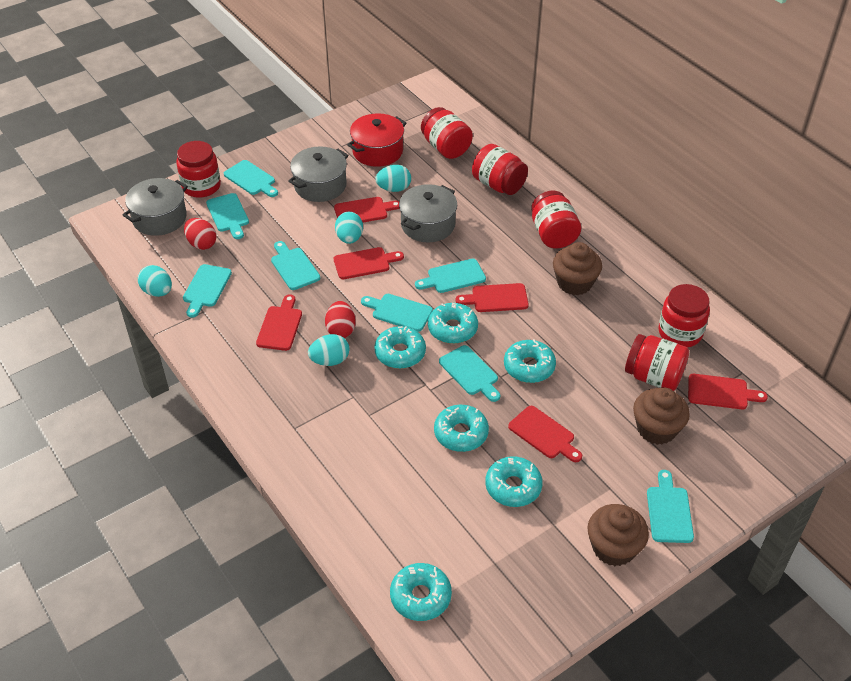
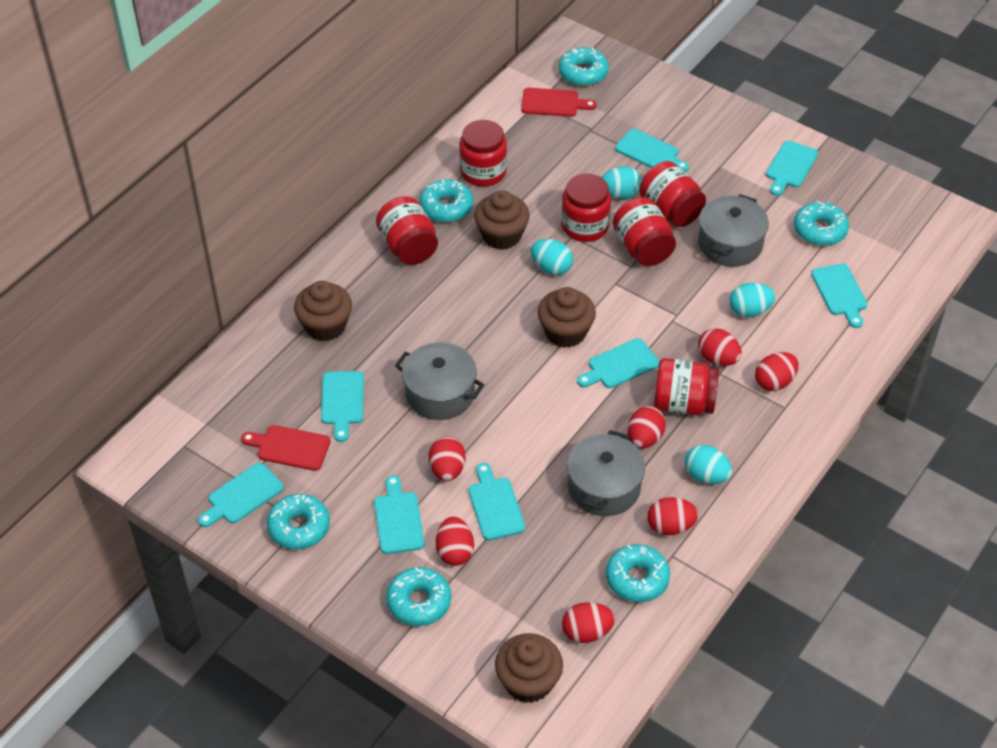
brown cupcake: [553,242,602,295] [588,504,649,566] [633,387,690,445] = 3 -> [294,281,352,341] [474,190,530,250] [495,633,563,703] [538,287,596,348] = 4
red cutting board: [256,294,302,351] [334,197,400,222] [334,247,404,279] [456,283,529,312] [508,406,582,462] [688,374,768,409] = 6 -> [241,425,331,471] [521,88,597,117] = 2
red egg: [184,218,217,250] [325,301,356,338] = 2 -> [429,436,465,481] [436,517,474,566] [562,602,615,643] [628,406,666,448] [647,497,699,535] [698,328,742,366] [755,352,799,391] = 7
red pot: [347,113,406,167] = 1 -> none = 0

